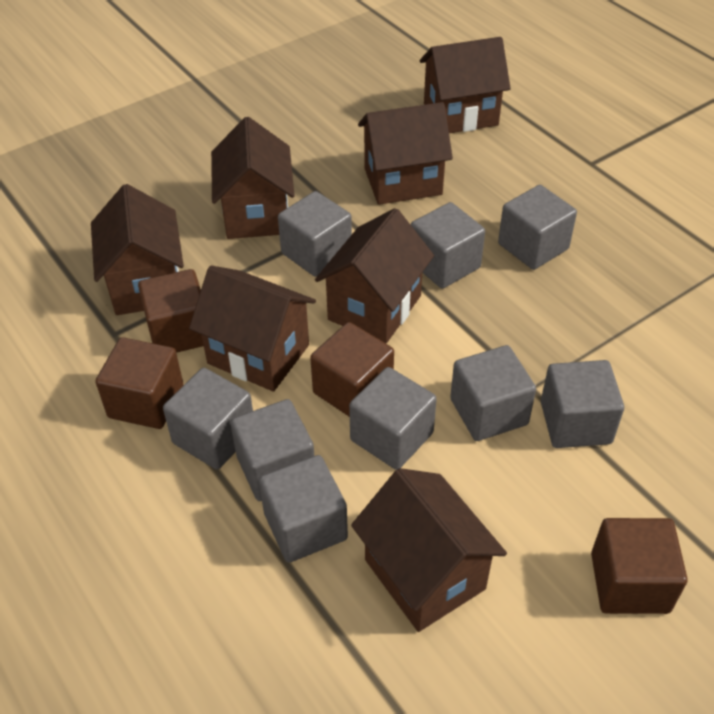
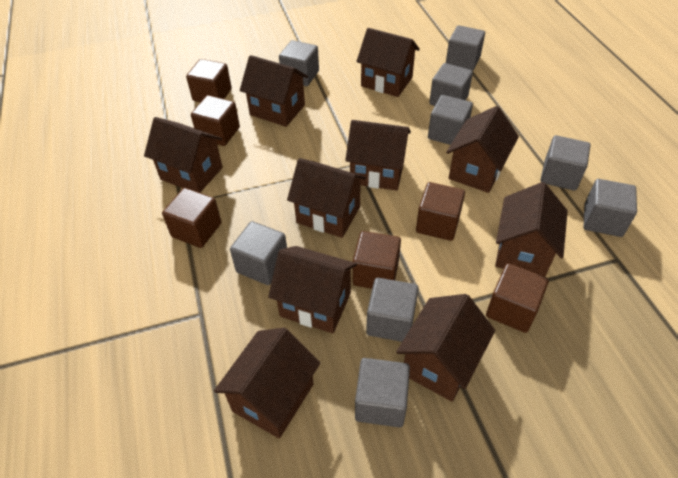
brown cube: [95,337,183,429] [138,269,204,353] [310,322,394,417] [591,518,688,614] = 4 -> [162,188,221,248] [186,59,232,102] [191,95,240,146] [352,231,401,289] [416,182,465,241] [486,263,549,333] = 6
brown house: [91,184,184,315] [189,266,316,392] [211,117,295,239] [315,208,434,343] [351,468,507,632] [358,102,453,205] [420,37,511,133] = 7 -> [144,117,223,193] [214,328,320,439] [240,55,308,127] [268,246,357,333] [287,158,366,238] [345,120,411,191] [356,28,420,97] [396,294,495,402] [446,106,519,193] [495,182,568,277] = 10

